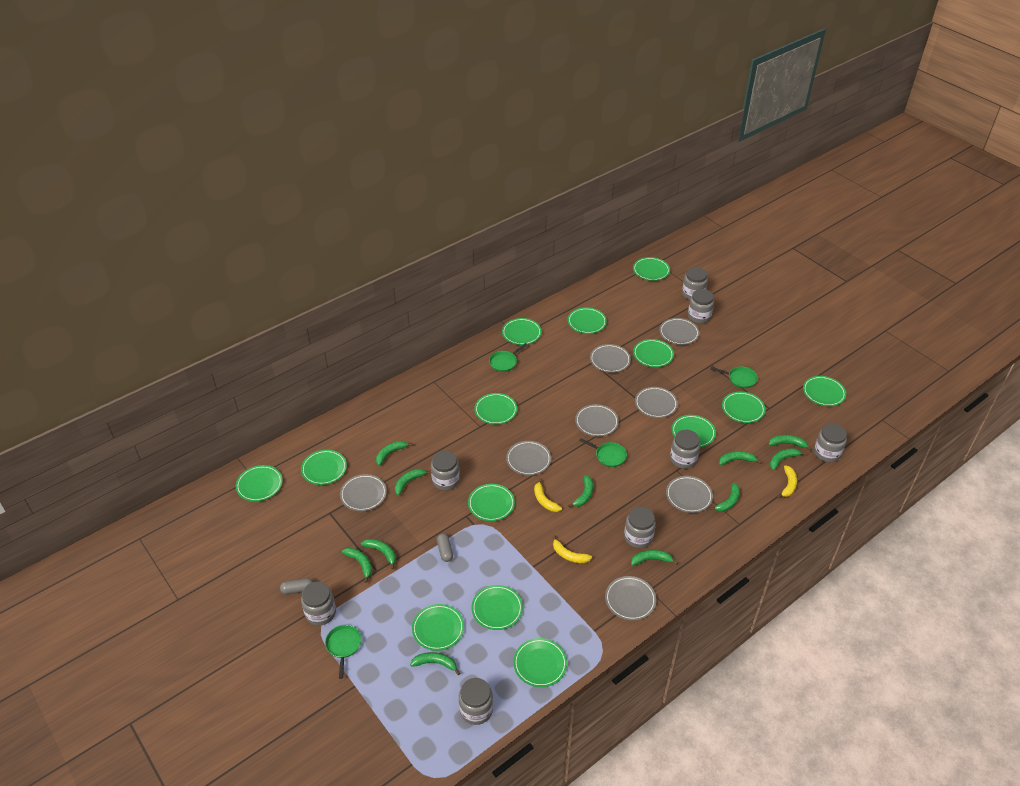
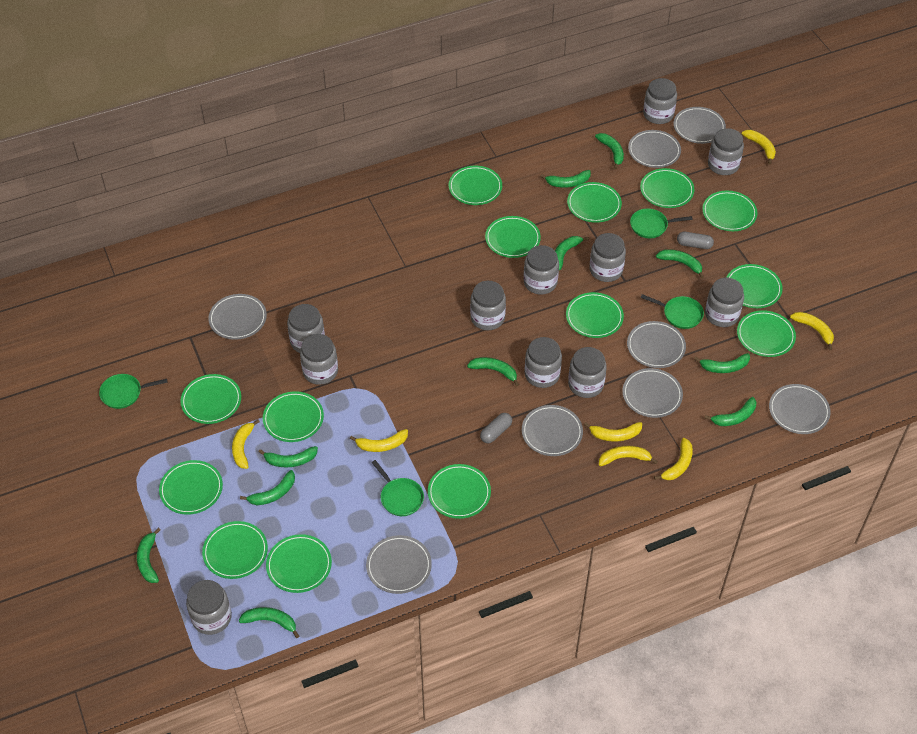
grey jar: [301,581,336,626] [431,451,460,490] [459,678,493,725] [624,507,656,548] [670,430,700,469] [682,267,708,300] [688,289,714,324] [814,424,847,462] = 8 -> [186,580,232,635] [287,304,325,353] [300,334,338,385] [470,281,506,330] [524,245,559,295] [525,337,562,388] [568,347,607,398] [589,233,626,282] [643,78,677,124] [705,278,744,327] [708,128,744,175] = 11
yellow banana: [534,478,562,512] [552,535,592,563] [777,465,797,498] = 3 -> [232,419,260,469] [350,429,408,452] [584,422,642,442] [599,446,658,466] [654,438,693,480] [742,130,776,164] [790,312,834,350] = 7

